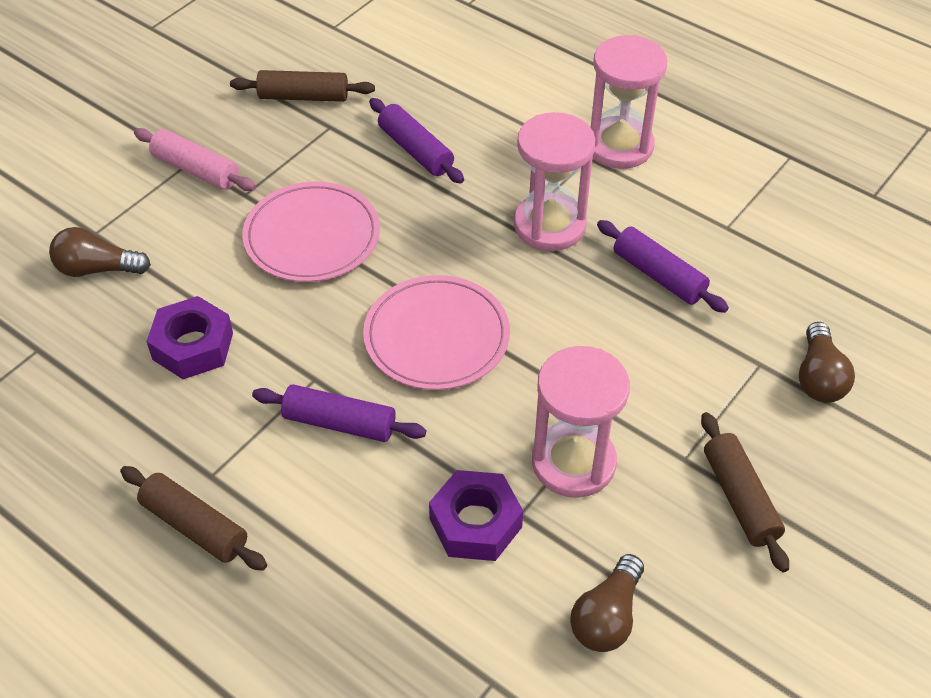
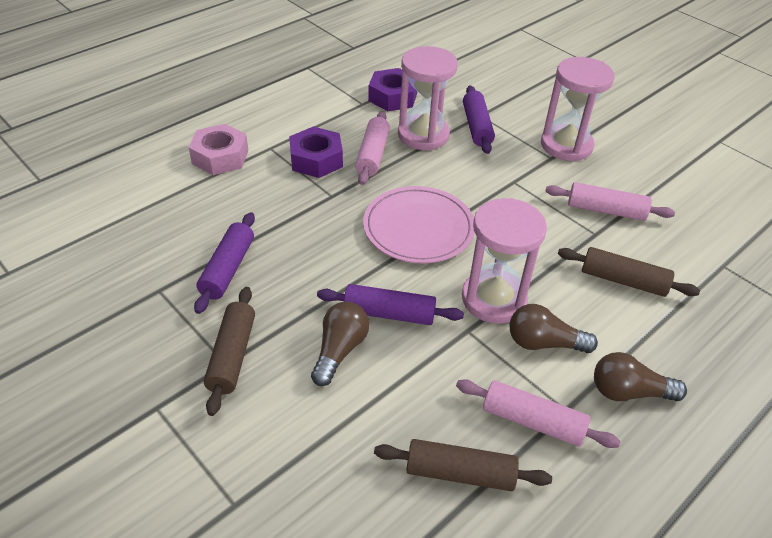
pink nut: none = 0 -> [189,124,249,175] = 1
pink plate: [242,182,380,282] [363,275,510,390] = 2 -> [363,186,475,263] = 1
pink rolling pin: [134,128,256,191] = 1 -> [355,111,390,185] [456,379,620,448] [545,182,675,221] = 3

